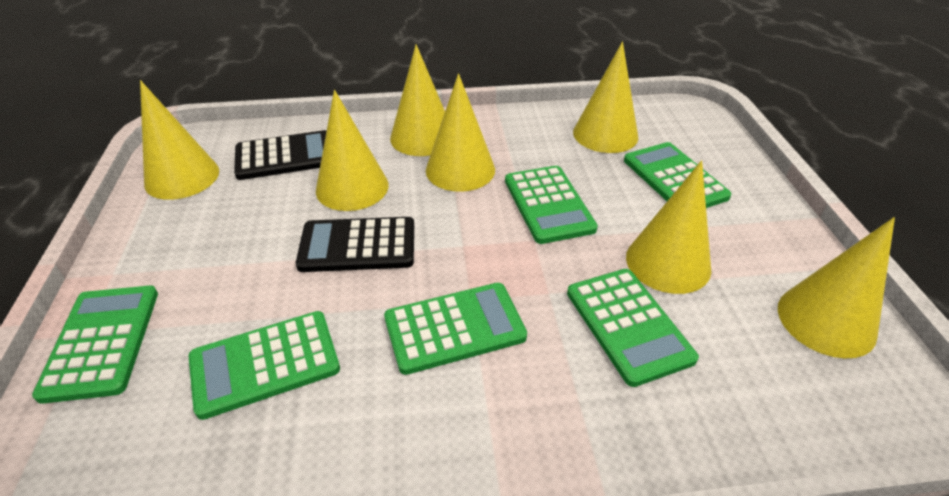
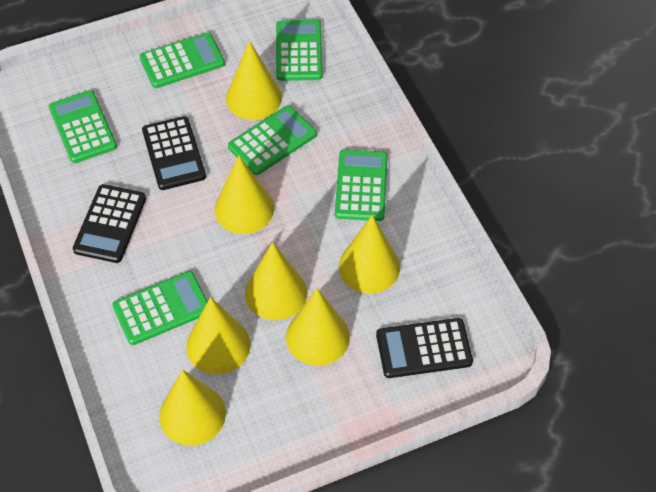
black calculator: [234,130,327,180] [296,217,414,272] = 2 -> [73,184,146,263] [142,116,206,190] [376,318,473,378] = 3

